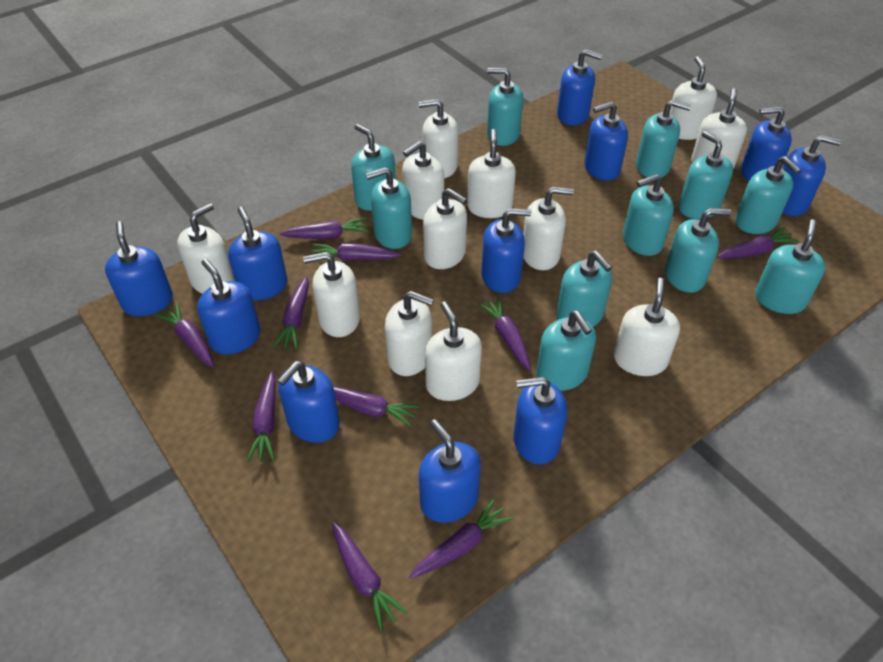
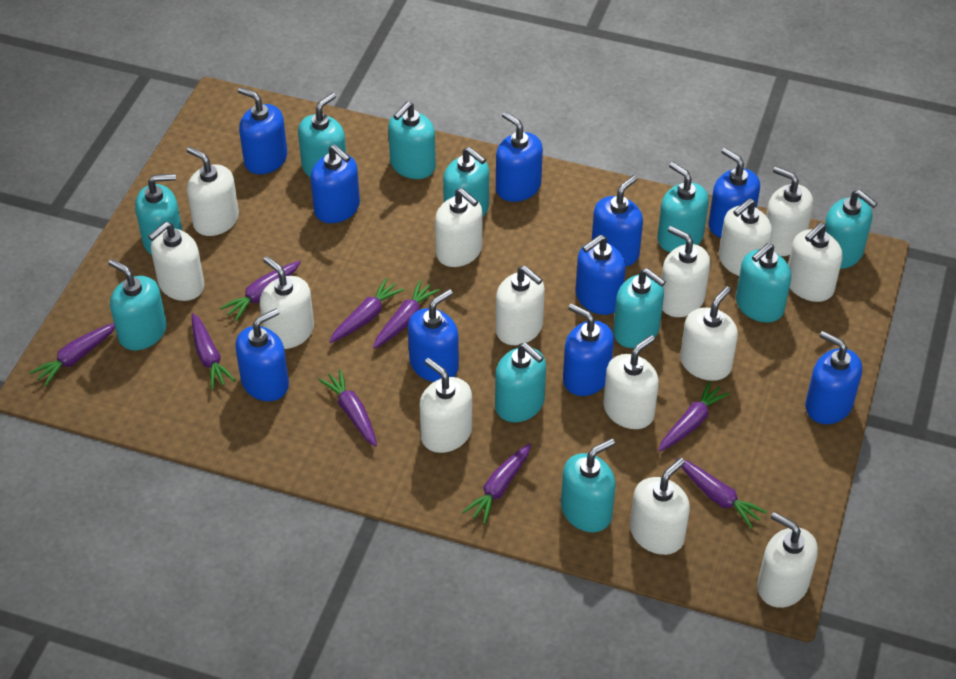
blue soap dispenser: [105,221,173,316] [197,259,260,354] [228,207,287,300] [277,361,340,443] [419,419,481,523] [481,208,531,293] [513,377,567,464] [557,49,602,125] [584,102,628,181] [741,106,792,181] [782,135,842,216] = 11 -> [235,308,289,401] [238,87,287,174] [310,145,360,223] [408,289,459,382] [496,112,543,202] [563,303,614,396] [576,235,626,315] [592,175,643,266] [708,148,760,238] [805,331,862,424] = 10
purple carrot: [155,302,214,368] [246,372,276,462] [273,276,309,350] [279,218,368,239] [311,243,401,261] [332,522,408,631] [333,386,420,427] [409,498,513,579] [478,297,531,371] [717,227,799,259] = 10 -> [29,323,115,387] [192,313,236,390] [220,261,301,321] [318,369,377,447] [329,278,404,343] [373,280,440,349] [462,443,531,524] [658,381,730,452] [676,458,768,529] = 9
white soap dispenser: [177,203,234,294] [303,252,360,337] [385,291,434,376] [402,141,444,220] [419,99,458,178] [423,188,467,269] [425,302,482,401] [467,129,516,218] [523,187,574,270] [614,278,680,376] [670,56,717,140] [691,88,747,168] = 12 -> [148,222,204,301] [187,147,239,236] [260,256,314,349] [419,358,472,453] [435,188,483,267] [496,266,545,345] [603,335,659,429] [630,458,690,555] [661,226,710,317] [680,286,738,381] [719,198,772,276] [757,512,818,608] [766,167,813,256] [788,223,843,302] = 14

